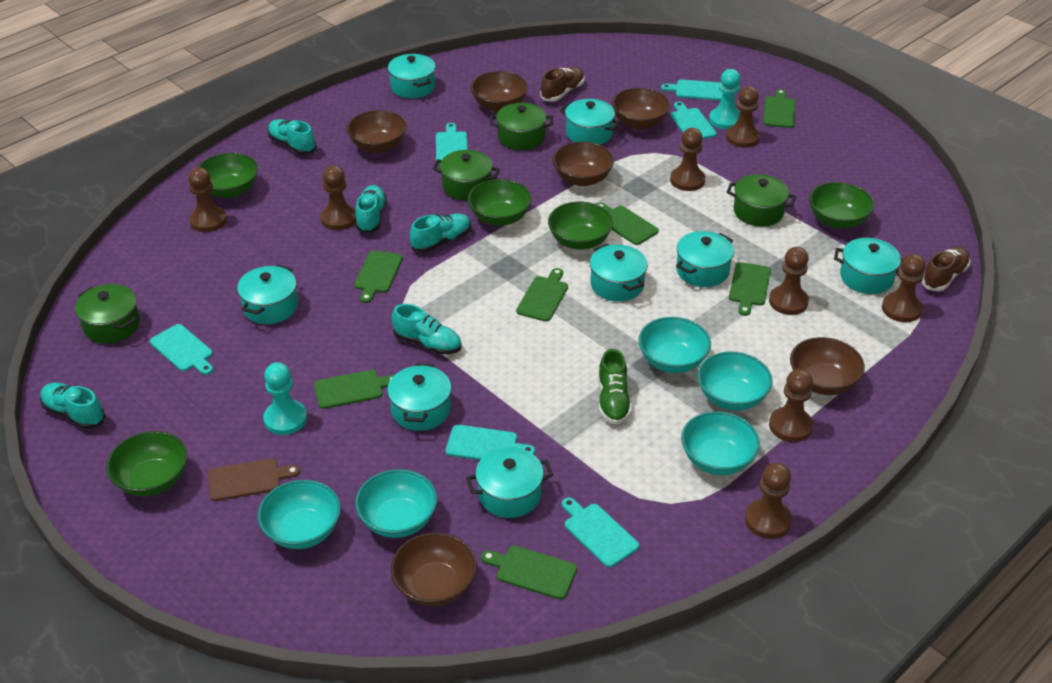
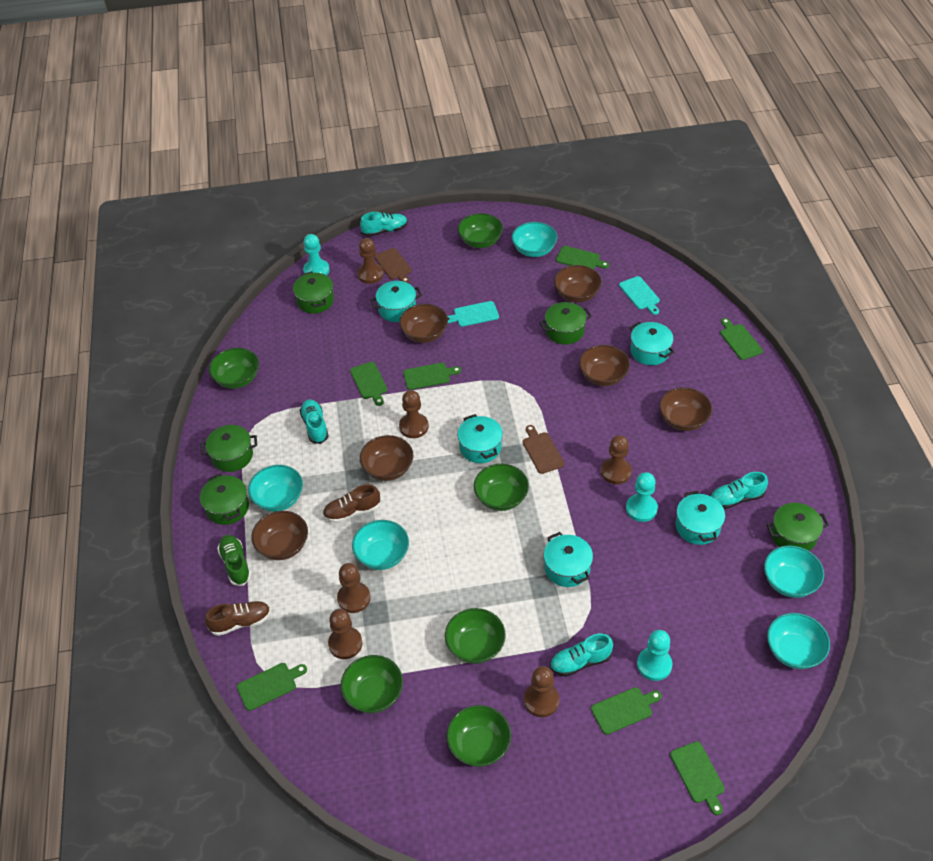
brown cutting board: [208,458,300,501] = 1 -> [374,248,412,283] [523,425,564,474] = 2
brown pawn: [188,167,227,232] [320,165,356,230] [670,128,705,191] [726,86,760,148] [745,463,792,539] [769,247,809,315] [769,369,813,442] [882,254,926,322] = 8 -> [328,609,363,659] [337,563,371,613] [357,238,384,284] [399,390,429,438] [524,666,559,717] [601,435,632,484] = 6
green bowl: [106,431,187,497] [198,153,258,198] [468,179,532,226] [548,202,613,250] [809,182,874,229] = 5 -> [209,348,259,389] [341,655,403,713] [445,608,506,664] [446,705,511,767] [458,213,503,248] [474,464,529,511] = 6
green pot: [75,284,140,344] [433,150,500,200] [490,103,553,150] [727,174,796,227] = 4 -> [200,425,257,472] [200,473,249,525] [293,271,334,314] [539,302,592,345] [766,503,829,551] = 5
turquoise cutting board: [150,324,213,375] [436,123,468,164] [446,425,535,460] [562,497,639,567] [661,79,723,101] [671,102,717,139] = 6 -> [447,301,499,327] [619,276,660,315] = 2
turquoise pawn: [263,362,307,435] [709,69,741,130] = 2 -> [303,234,330,275] [626,472,658,522] [637,630,672,681] = 3
turquoise pot: [237,264,298,324] [387,363,452,431] [388,54,436,98] [466,447,553,518] [560,99,621,145] [590,244,648,301] [676,231,734,287] [834,238,903,294] = 8 -> [370,281,422,322] [457,414,503,463] [544,532,593,587] [630,322,674,365] [676,491,725,545] = 5
turquoise shoe: [40,383,105,429] [268,119,316,155] [355,185,387,234] [392,304,462,355] [410,213,471,252] = 5 -> [300,399,328,444] [360,212,408,237] [550,633,613,677] [710,472,768,509] = 4

